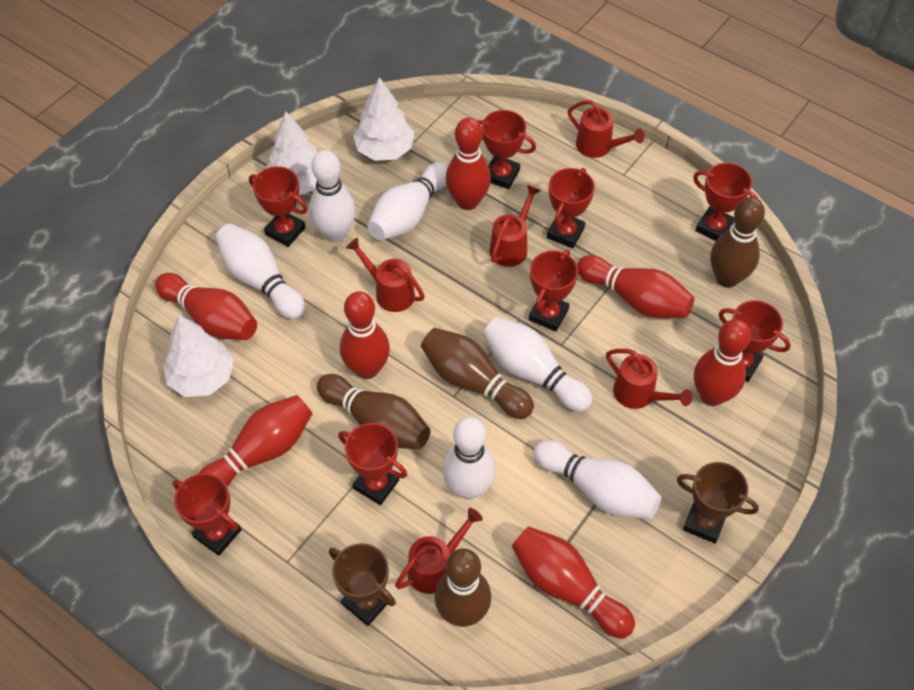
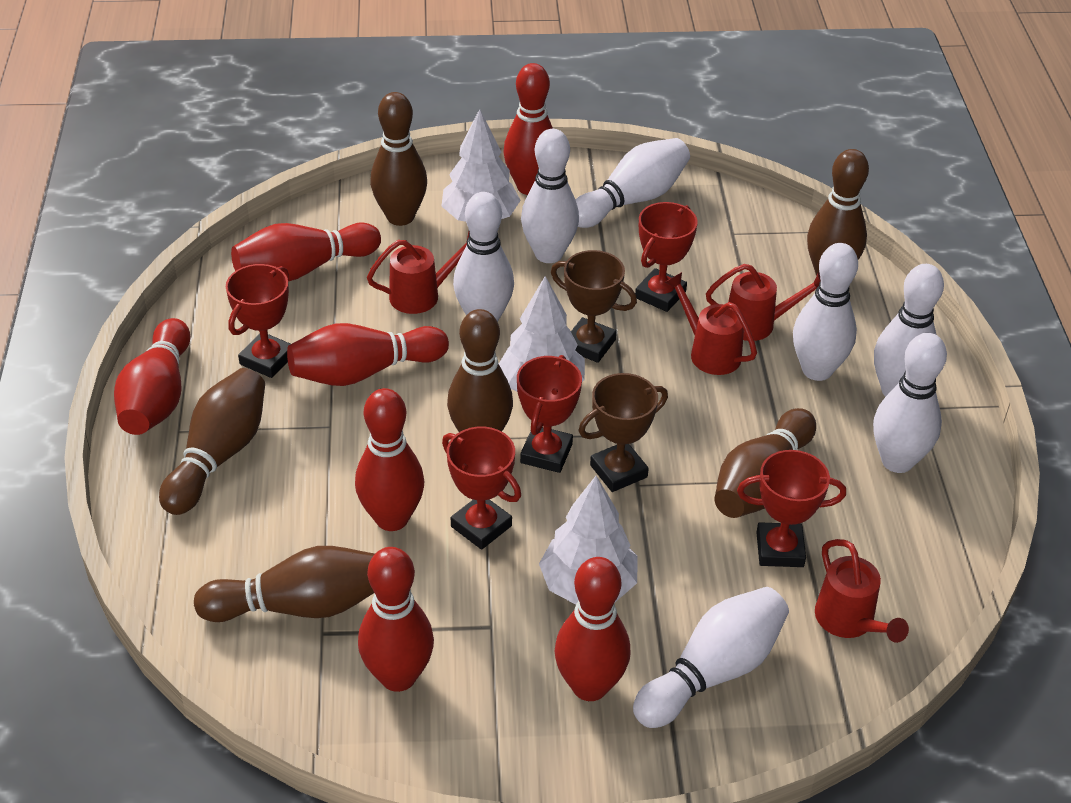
brown bowling pin: [317,374,430,450] [421,328,534,419] [435,548,491,627] [710,197,765,288] = 4 -> [159,368,265,515] [194,546,375,622] [370,92,427,226] [447,309,513,432] [714,408,816,518] [807,149,869,276] = 6
red trophy: [173,473,241,556] [249,166,308,247] [338,423,407,505] [477,110,536,189] [529,250,578,332] [547,168,595,248] [693,163,757,241] [718,300,791,382] = 8 -> [226,264,291,378] [442,427,521,550] [517,355,582,473] [635,202,698,312] [737,450,846,567] = 5
red watering can: [346,238,425,312] [395,508,483,594] [489,185,541,267] [568,100,645,158] [606,349,693,409] = 5 -> [367,231,470,314] [664,272,757,375] [706,264,821,341] [815,539,909,643] = 4
white bowling pin: [215,224,305,320] [309,150,356,242] [367,162,448,241] [442,417,496,500] [483,317,592,412] [533,440,661,519] = 6 -> [453,192,514,322] [521,129,579,263] [575,138,690,228] [633,587,789,728] [793,243,858,381] [873,333,947,473] [874,264,944,397] = 7

